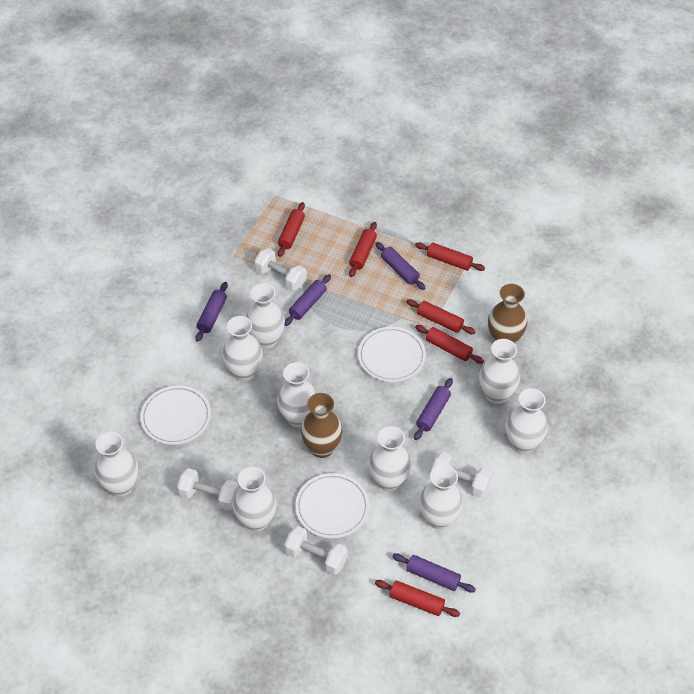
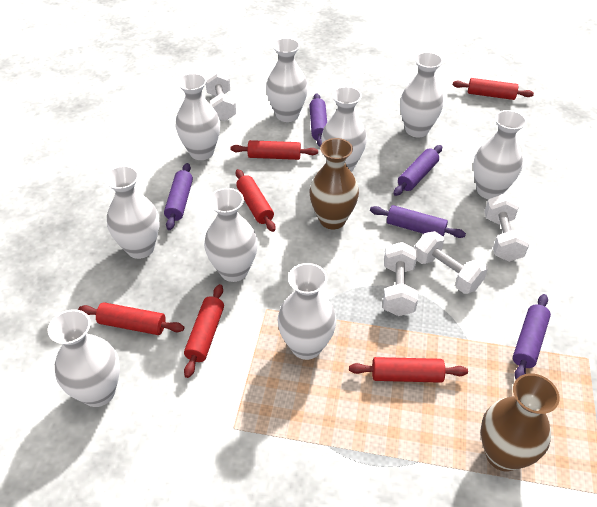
white plate: [140,385,211,445] [295,473,369,538] [358,327,426,382] = 3 -> none = 0

